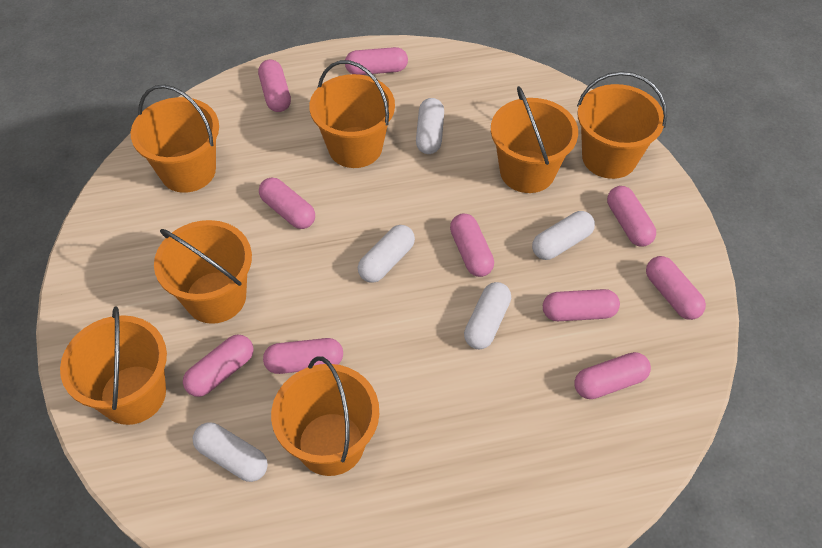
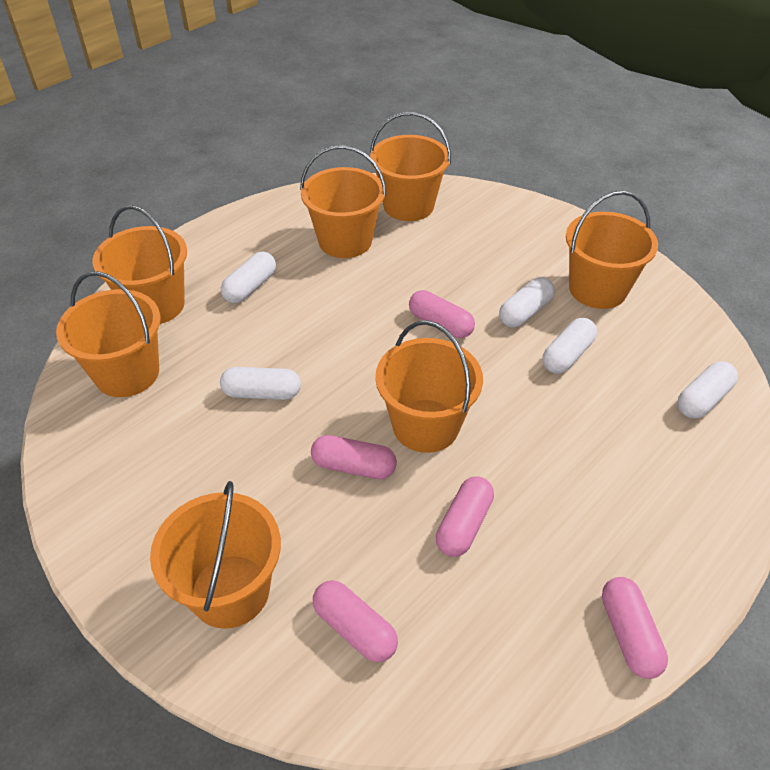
pink capsule: [183,334,254,397] [258,59,291,112] [259,178,315,229] [263,338,343,374] [345,47,408,75] [450,214,494,277] [543,289,620,321] [574,352,651,399] [607,186,656,247] [646,256,706,320] = 10 -> [311,435,397,479] [313,580,398,662] [409,290,475,338] [436,476,494,557] [602,577,668,679] = 5

